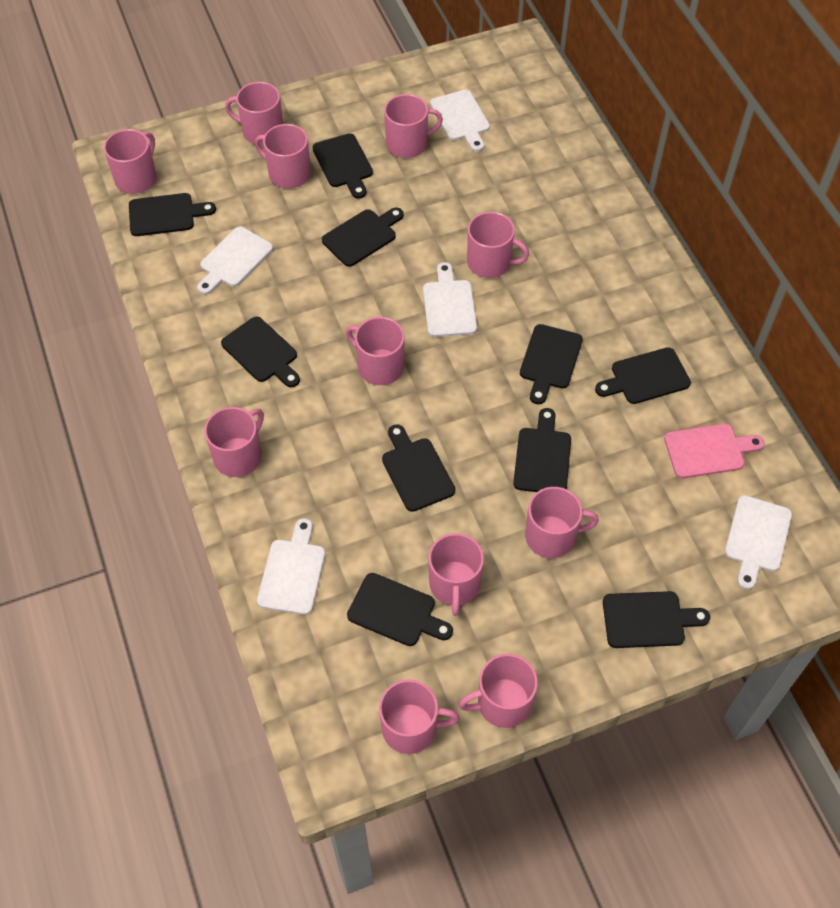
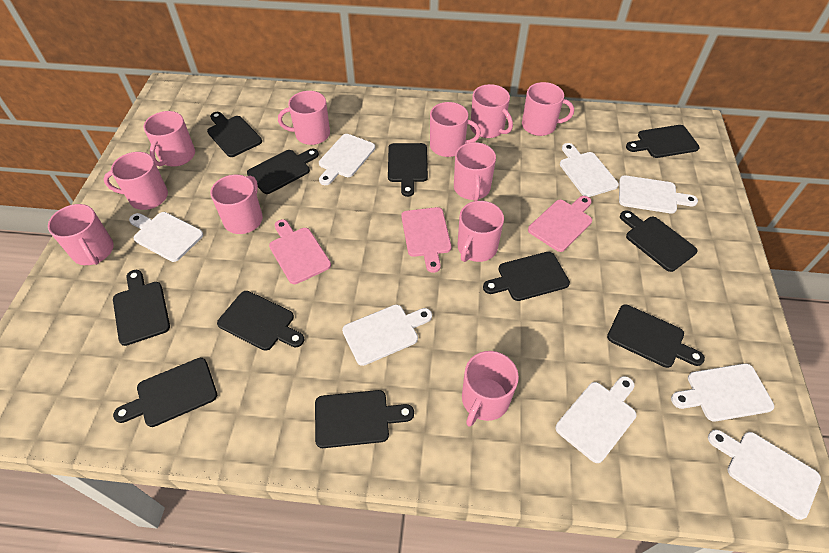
black cutting board: [129,193,216,236] [221,317,300,387] [313,133,373,199] [322,208,404,267] [347,573,453,646] [382,424,455,512] [513,408,571,492] [520,324,583,404] [595,347,691,404] [603,591,710,648] = 10 -> [113,270,170,346] [113,358,217,427] [207,112,262,157] [217,291,304,351] [247,149,319,194] [315,390,414,448] [388,143,428,197] [483,252,570,301] [607,304,705,368] [620,210,697,272] [626,125,700,158] = 11
pink cutting board: [664,424,764,478] = 1 -> [269,220,331,284] [401,207,451,273] [528,196,592,252] = 3
white cutting board: [197,226,273,295] [257,518,325,615] [423,262,477,337] [430,90,490,152] [725,495,792,590] = 5 -> [129,212,203,262] [319,134,375,185] [342,305,432,366] [555,376,637,463] [560,143,619,197] [619,175,698,214] [671,363,774,422] [708,430,821,520] = 8

